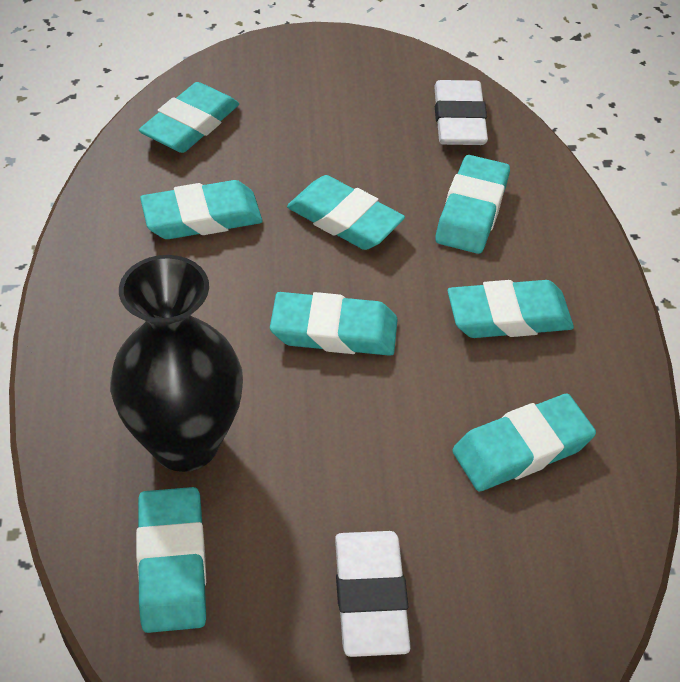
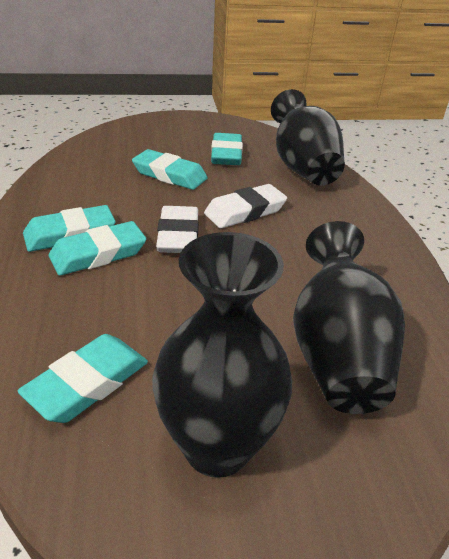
black vase: [110,255,243,472] = 1 -> [152,232,292,478] [271,89,345,186] [293,221,405,414] = 3
turquoise eraser: [136,487,206,633] [139,82,239,153] [140,180,262,239] [270,292,398,356] [287,175,405,250] [435,155,510,254] [448,280,574,338] [452,394,596,491] = 8 -> [18,334,148,423] [23,205,116,252] [49,221,146,276] [132,149,208,190] [211,133,243,165] = 5

